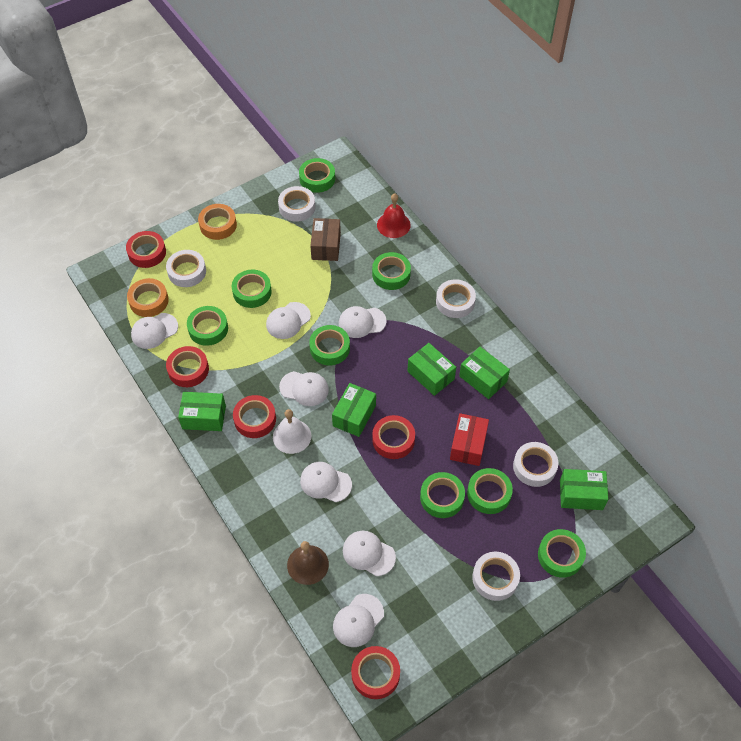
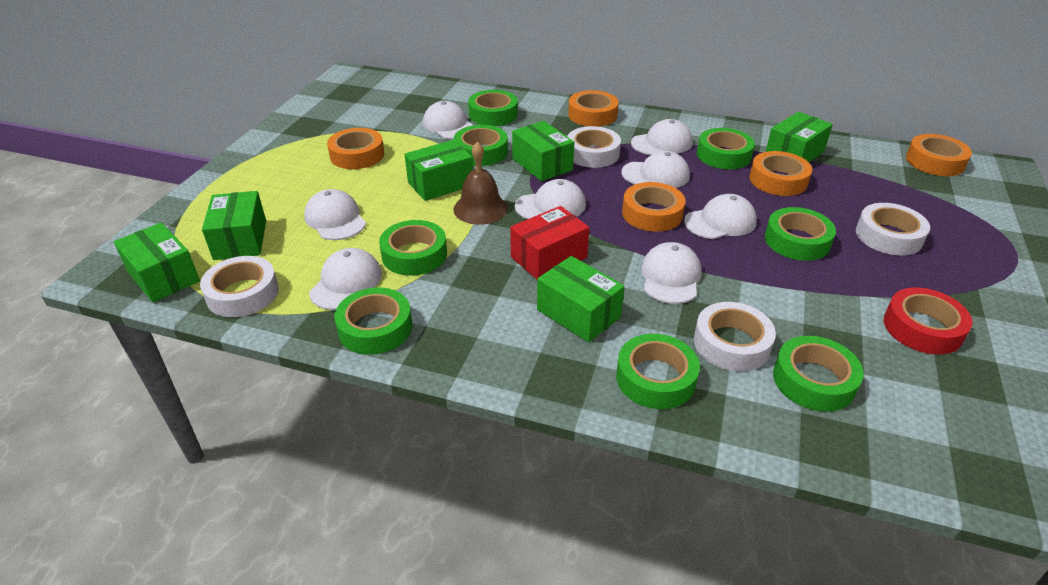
brown box: [310,218,341,261] = 1 -> none = 0
green box: [178,392,226,431] [332,383,376,437] [407,343,456,396] [459,347,510,399] [560,469,608,510] = 5 -> [114,222,200,303] [202,191,266,260] [404,140,473,201] [512,121,574,181] [537,256,625,342] [765,112,833,162] = 6
orange tape: [127,278,169,317] [198,204,237,240] = 2 -> [327,128,384,169] [568,90,619,127] [622,182,685,232] [749,151,812,196] [906,134,972,176] = 5
red bell: [377,193,411,238] = 1 -> none = 0
red tape: [126,231,166,268] [166,346,209,387] [233,395,276,438] [351,646,400,699] [372,415,415,459] = 5 -> [884,288,973,355] = 1
white bell: [273,409,311,454] = 1 -> none = 0
white cap: [131,313,178,349] [266,302,311,339] [279,371,329,406] [300,462,352,502] [333,594,384,647] [339,306,386,338] [343,531,396,576] = 7 -> [304,189,366,240] [309,248,382,310] [423,101,473,139] [515,179,586,219] [621,151,690,188] [631,119,693,155] [641,242,702,304] [684,194,757,239] = 8
white tape: [166,250,206,287] [278,186,315,222] [436,279,476,318] [472,552,520,601] [513,442,558,487] = 5 -> [200,256,279,317] [567,126,621,168] [694,302,776,371] [856,203,930,256] = 4

